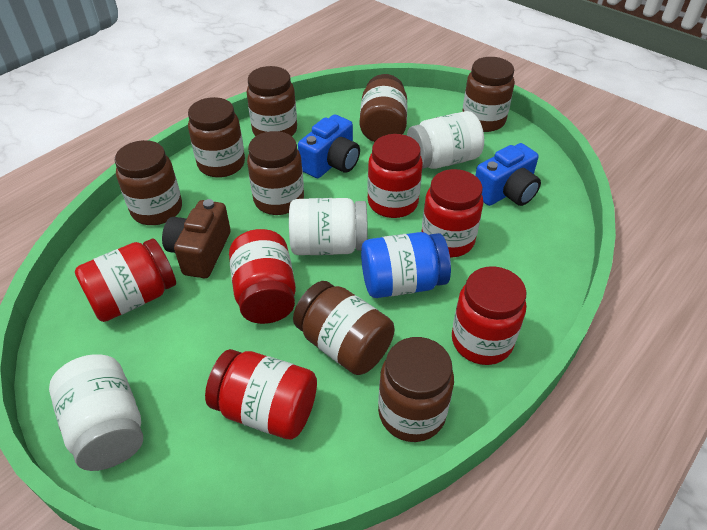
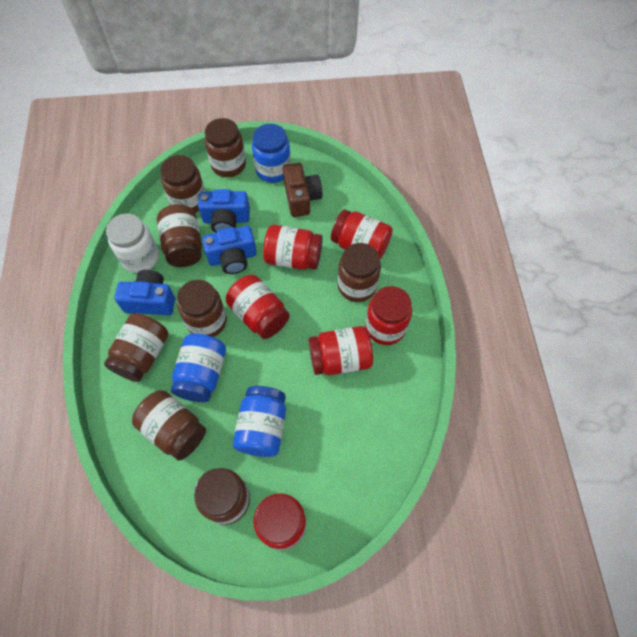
blue camera: [298,114,360,178] [475,143,541,206] = 2 -> [114,270,175,315] [198,189,250,233] [202,226,257,274] = 3
blue jar: [361,232,451,298] = 1 -> [171,333,226,402] [233,386,286,457] [252,124,291,183] = 3
white jar: [49,354,143,471] [289,198,368,255] [407,111,484,169] = 3 -> [106,214,159,273] = 1

